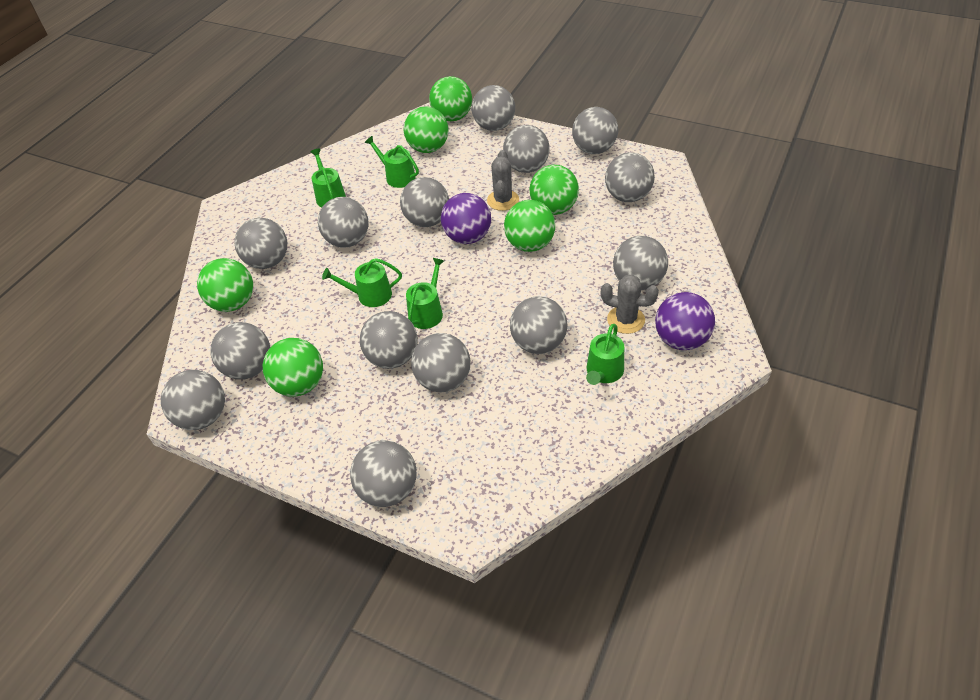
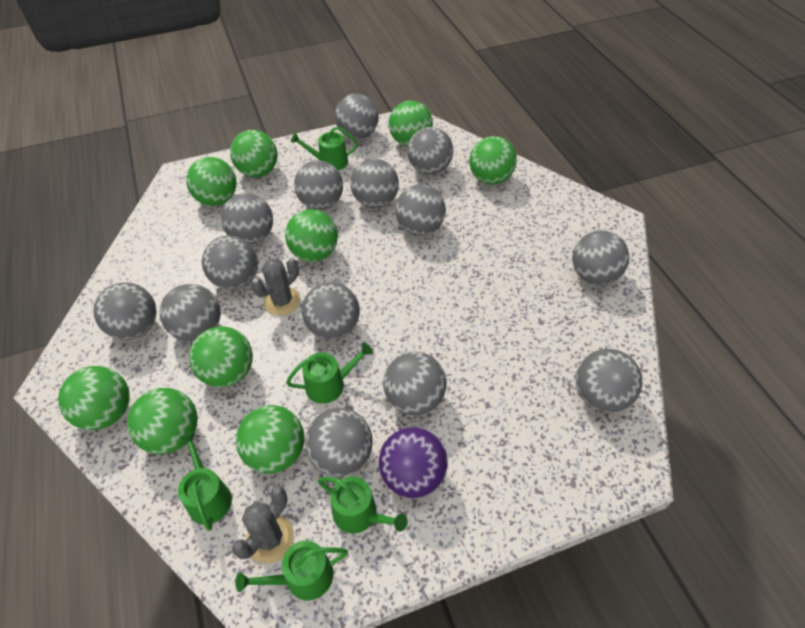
green ball: [197,258,253,312] [262,338,323,397] [404,106,448,153] [429,76,472,121] [504,200,555,252] [530,165,579,215] = 6 -> [58,366,130,430] [127,388,198,454] [186,157,237,206] [189,326,253,387] [230,130,277,177] [236,405,304,474] [285,209,338,262] [389,101,433,147] [469,136,517,185] = 9
purple ball: [441,193,491,244] [655,292,715,350] = 2 -> [379,427,448,498] = 1

